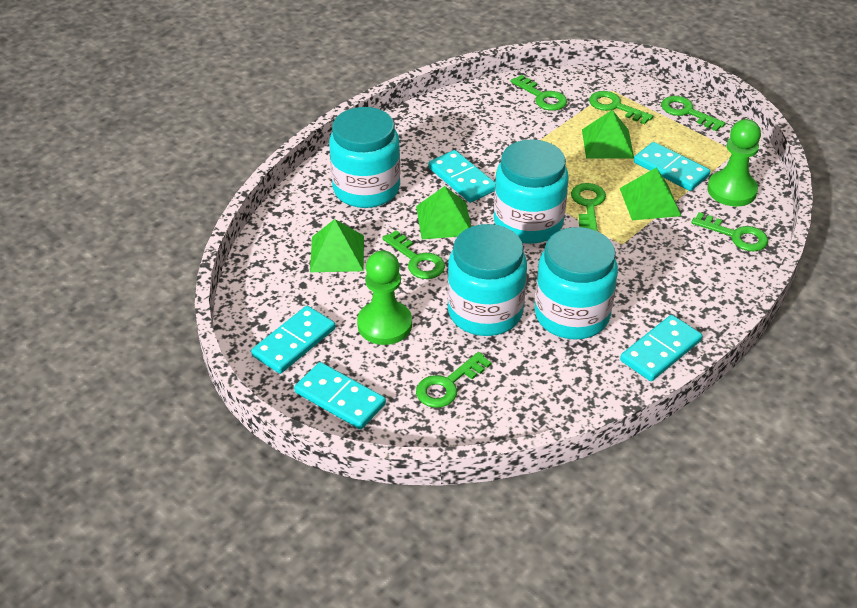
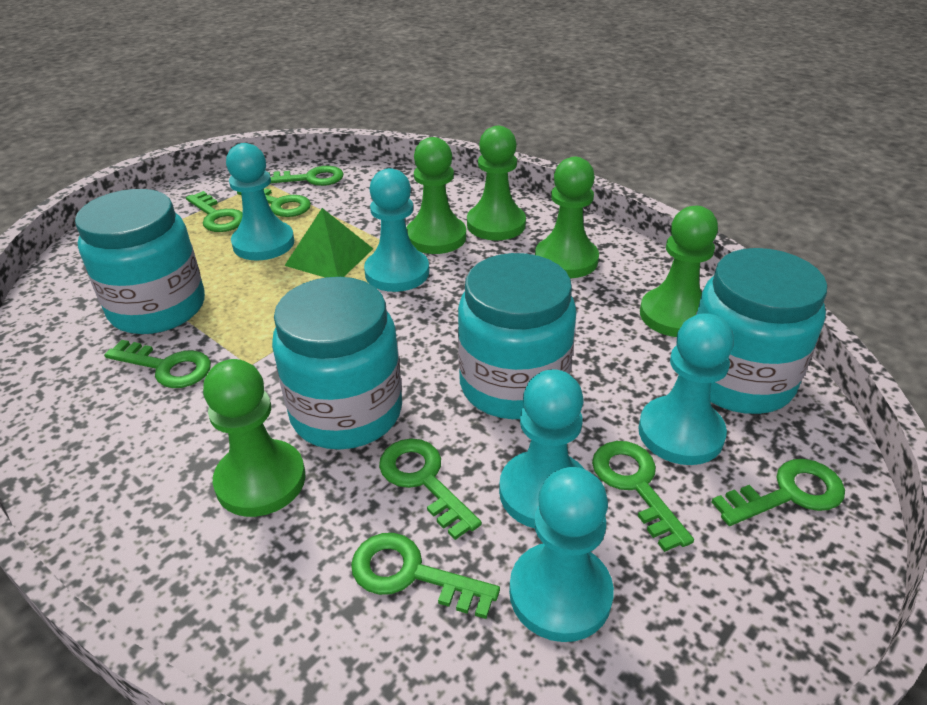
green key: [382,230,445,279] [416,352,492,408] [510,75,567,111] [571,183,606,231] [589,91,653,124] [661,96,726,131] [691,212,768,252] = 7 -> [104,340,211,388] [186,191,243,232] [237,189,311,217] [268,166,344,186] [351,533,500,619] [379,439,482,540] [592,441,694,552] [712,459,845,526] = 8
green pawn: [357,250,412,345] [707,119,761,206] = 2 -> [203,359,306,517] [406,137,466,254] [467,126,526,240] [535,157,599,278] [640,206,718,337] = 5
green pyramid: [310,219,364,272] [416,186,471,239] [582,110,634,159] [620,168,681,220] = 4 -> [285,208,373,278] = 1
turquoise domino: [251,306,335,374] [294,362,386,429] [428,150,495,203] [620,315,702,381] [634,142,710,191] = 5 -> none = 0
turquoise pawn: none = 0 -> [226,143,294,261] [364,168,429,292] [499,369,584,528] [509,467,614,642] [638,313,734,465] = 5

